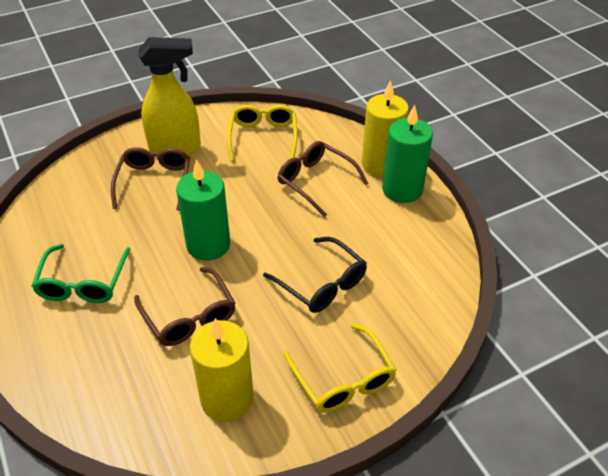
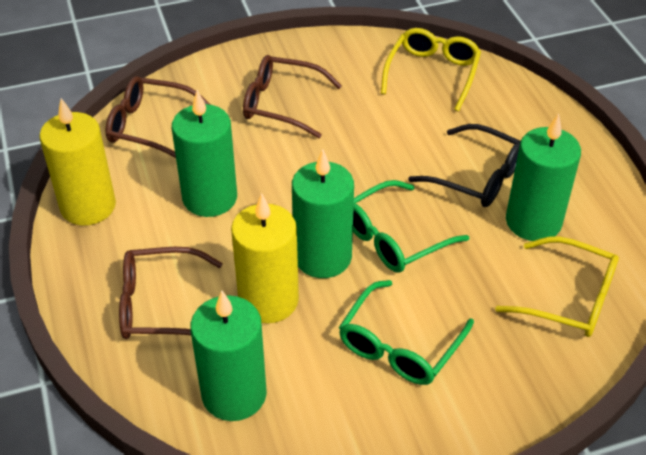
green candle: [176,159,230,261] [382,105,433,203] = 2 -> [172,90,237,217] [190,291,267,421] [292,150,354,278] [506,113,581,241] = 4
green glasses: [32,244,131,303] = 1 -> [339,280,474,385] [353,180,469,273] = 2
yellow spray bottle: [139,37,201,156] = 1 -> none = 0

